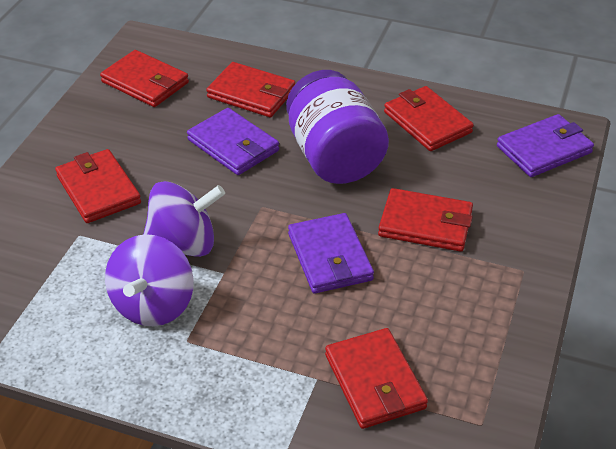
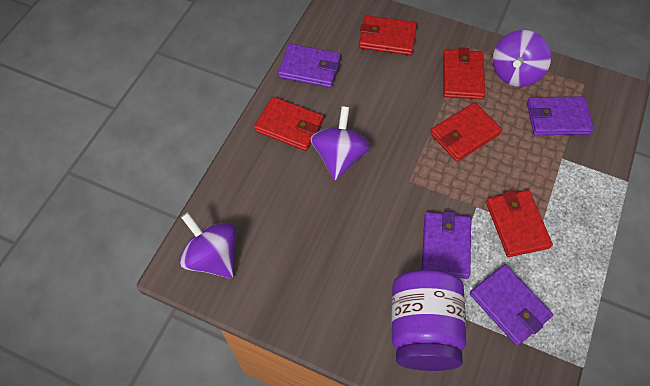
purple spinning top: [105,234,193,326] [143,181,225,257] = 2 -> [180,212,237,279] [310,106,371,181] [493,30,551,87] = 3
purple wallet: [187,108,279,175] [288,213,374,293] [497,114,594,177] = 3 -> [278,44,341,88] [422,211,471,279] [470,264,553,346] [527,96,594,135] = 4
red wallet: [55,149,141,223] [100,50,189,107] [206,62,295,117] [325,328,428,429] [378,188,473,252] [384,86,474,151] = 6 -> [254,97,324,151] [359,15,417,55] [430,102,502,162] [443,47,485,100] [486,190,553,257] = 5

